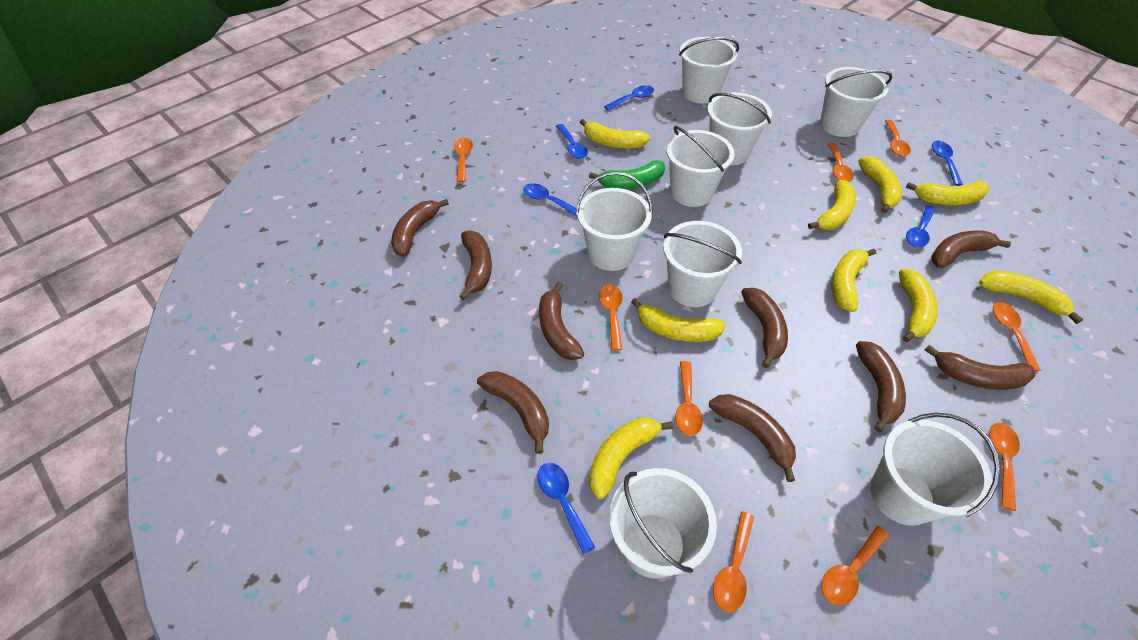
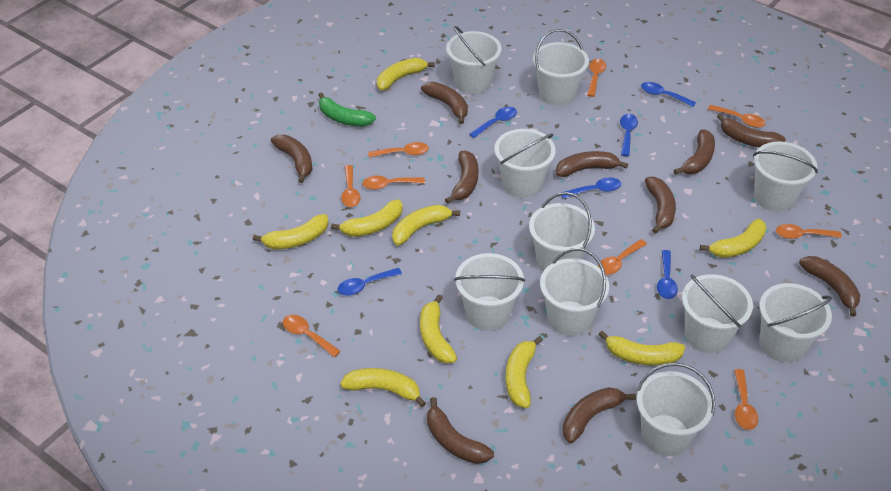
brown banana: [391,199,449,257] [459,231,492,300] [477,371,549,454] [539,282,584,360] [709,394,796,482] [741,288,788,368] [856,341,906,432] [925,345,1035,390] [931,231,1011,268] = 9 -> [271,135,313,183] [421,82,468,124] [427,397,494,464] [445,151,479,204] [556,151,628,177] [563,387,636,443] [645,177,676,234] [674,129,715,175] [717,113,786,147] [799,256,860,317] = 10
white bucket: [576,172,653,271] [609,468,717,579] [663,221,742,307] [666,126,735,207] [679,37,739,103] [707,92,772,165] [820,67,892,137] [870,413,1001,526] = 8 -> [446,26,502,94] [454,253,525,331] [494,129,556,198] [529,192,595,272] [533,29,589,106] [540,248,609,336] [636,362,715,456] [682,274,753,353] [753,141,818,212] [759,283,832,363] = 10

